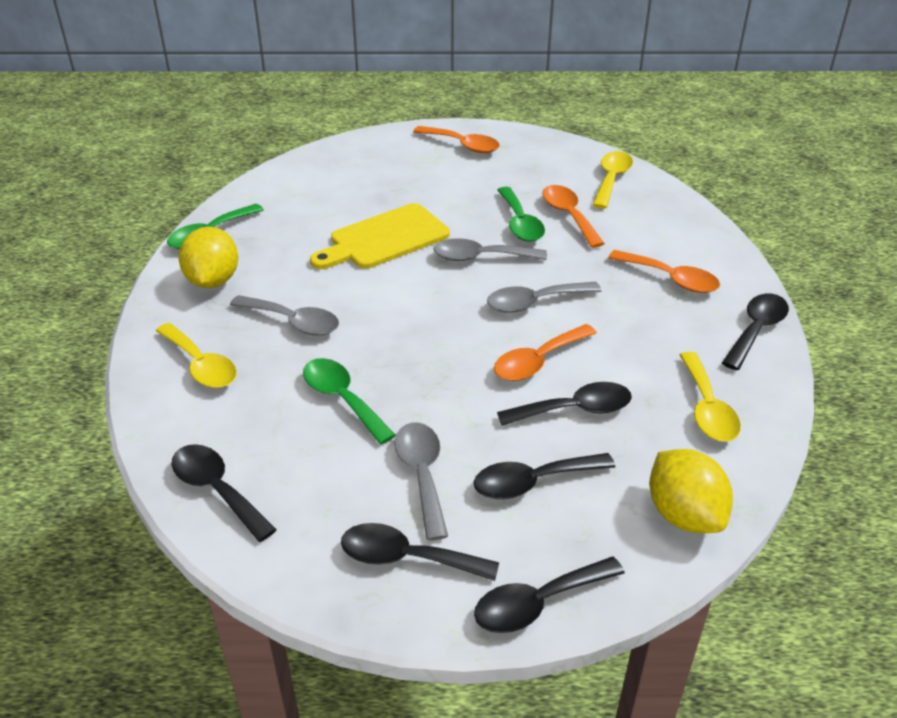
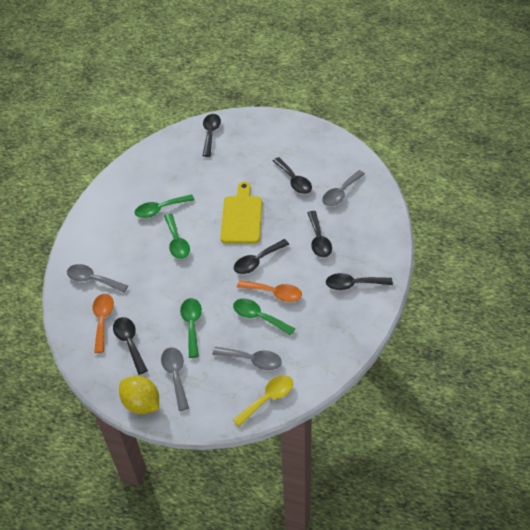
green spoon: [167,204,264,249] [303,358,396,444] [497,187,545,242] = 3 -> [135,194,195,218] [164,214,190,259] [180,298,202,358] [233,299,295,336] = 4
orange spoon: [413,126,500,153] [494,324,597,381] [542,185,605,248] [608,250,720,293] = 4 -> [93,294,114,353] [237,280,302,302] = 2
yellow lemon: [178,227,238,288] [649,449,733,533] = 2 -> [119,376,159,414] = 1
yellow spoon: [156,323,237,388] [593,151,633,209] [680,352,741,442] = 3 -> [233,375,293,427] = 1

